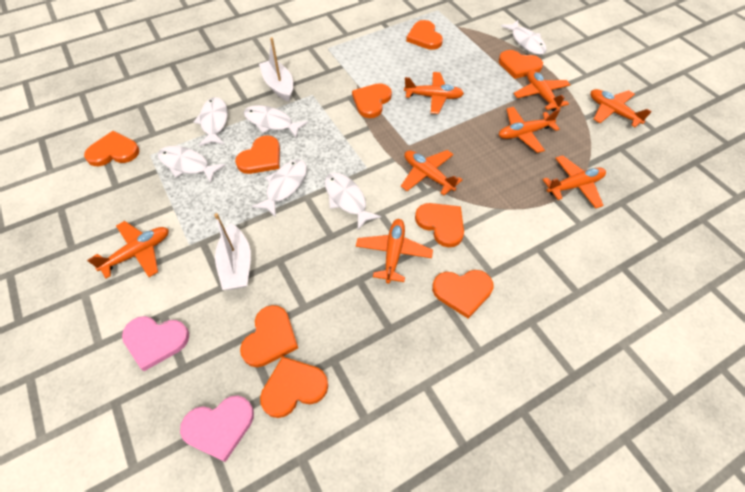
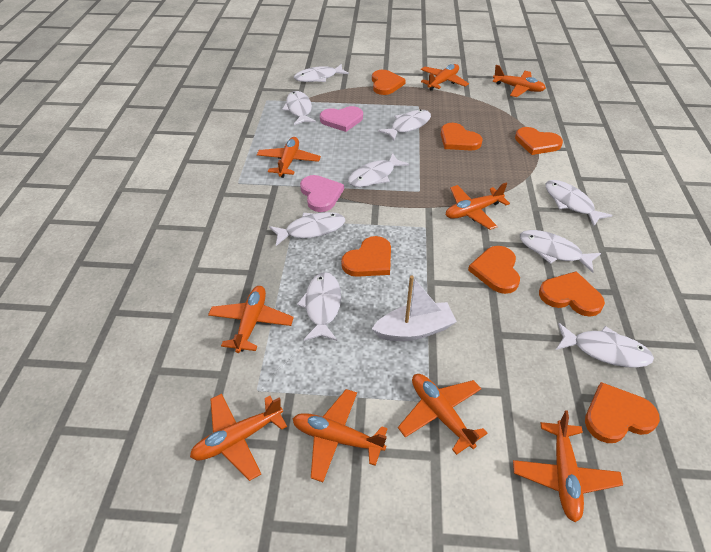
orange heart: [84,131,139,166] [235,135,280,174] [240,305,298,367] [260,356,328,418] [352,83,392,118] [406,20,443,50] [415,203,464,247] [432,270,493,319] [499,50,543,79] = 9 -> [341,236,391,277] [372,70,406,95] [441,123,483,150] [468,246,520,294] [515,127,563,155] [539,271,605,317] [585,382,660,443] = 7
orange plane: [87,221,169,278] [356,219,433,284] [401,150,462,196] [404,72,464,114] [499,107,560,153] [513,70,571,111] [542,155,606,209] [591,89,652,127] = 8 -> [190,394,287,481] [208,286,294,353] [257,137,321,178] [292,389,388,482] [398,374,488,455] [421,64,469,91] [446,183,510,230] [492,65,546,97] [513,410,623,522] = 9
white boat: [214,213,251,290] [259,38,293,102] = 2 -> [372,275,457,341] = 1
white fish: [158,146,226,183] [193,97,228,146] [244,105,308,138] [252,159,307,217] [325,173,381,230] [501,20,547,55] = 6 -> [269,212,345,246] [282,91,316,125] [294,64,349,82] [297,272,341,341] [348,153,409,187] [378,110,431,140] [520,230,601,273] [546,180,613,226] [556,323,654,368] = 9

